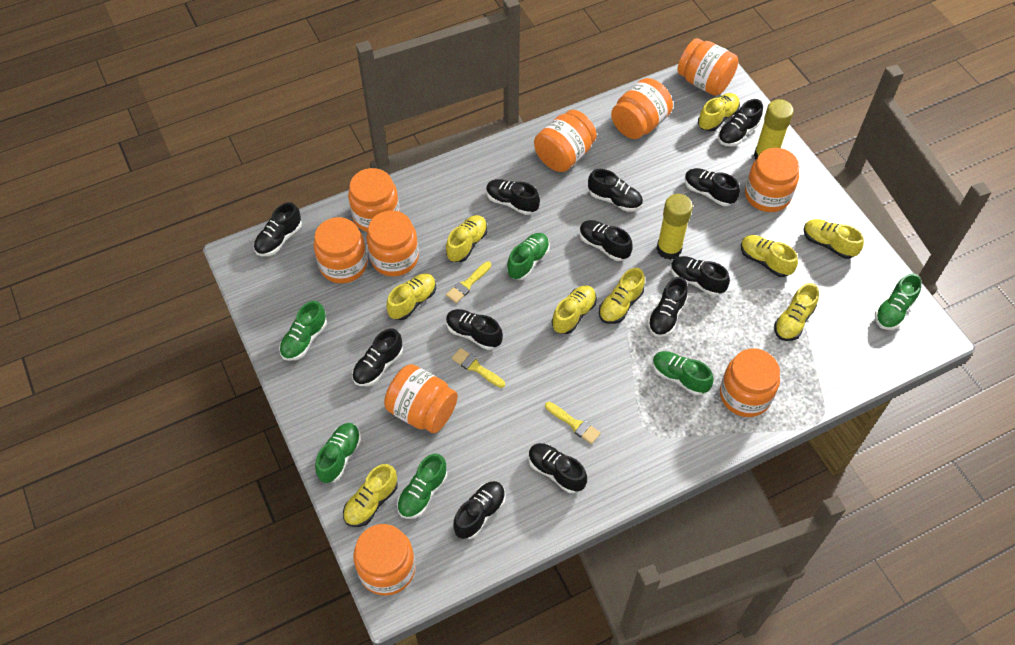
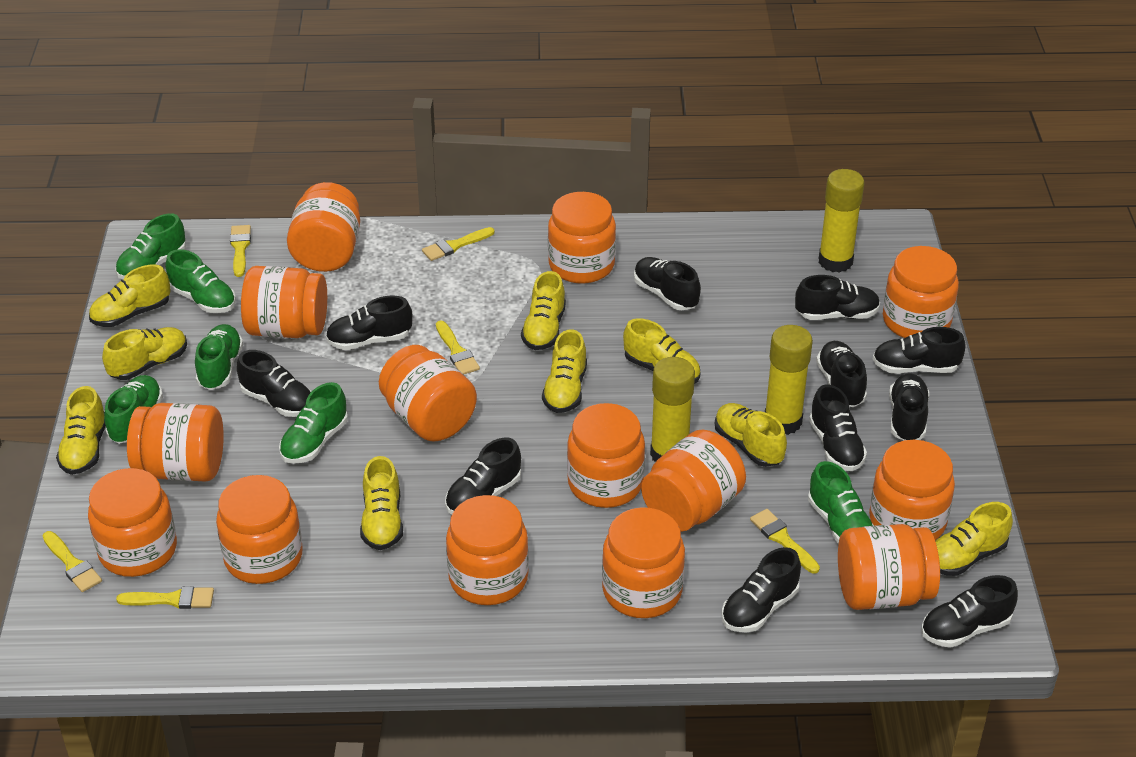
black shoe: [254,202,302,256] [352,328,403,386] [446,309,503,350] [453,481,506,539] [486,179,540,215] [528,443,587,493] [580,220,633,261] [588,169,643,212] [648,277,688,337] [671,256,730,296] [685,168,740,206] [718,99,763,147] = 12 -> [237,350,312,417] [326,295,412,350] [445,437,521,514] [634,257,701,310] [722,547,801,633] [795,275,880,320] [809,384,867,471] [816,341,867,407] [873,327,966,374] [889,373,929,441] [921,575,1018,648] = 11
orange jar: [314,217,368,283] [348,168,400,232] [353,524,416,596] [366,210,419,276] [384,364,458,433] [534,110,597,172] [611,78,673,139] [677,38,738,96] [720,348,780,417] [745,148,799,212] = 10 -> [88,468,177,577] [127,403,224,482] [216,475,303,584] [241,266,327,338] [287,182,360,272] [379,345,477,442] [446,495,529,605] [548,192,616,284] [567,403,645,508] [602,507,685,618] [641,429,746,532] [838,524,940,610] [869,440,955,540] [883,246,959,338] = 14
yellow brush: [446,261,491,303] [452,348,505,388] [545,402,601,444] = 3 -> [43,531,102,592] [116,586,214,609] [230,225,251,277] [422,227,495,261] [436,321,480,374] [750,509,820,574] = 6
yellow glue stick: [657,194,693,260] [754,99,794,160] = 2 -> [650,357,695,462] [765,325,813,435] [819,169,864,273] = 3

